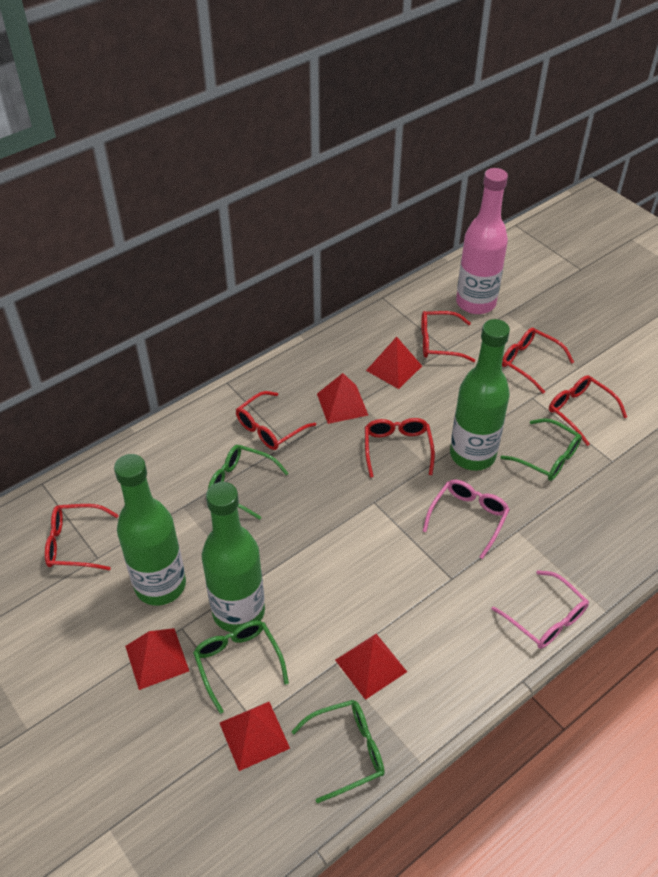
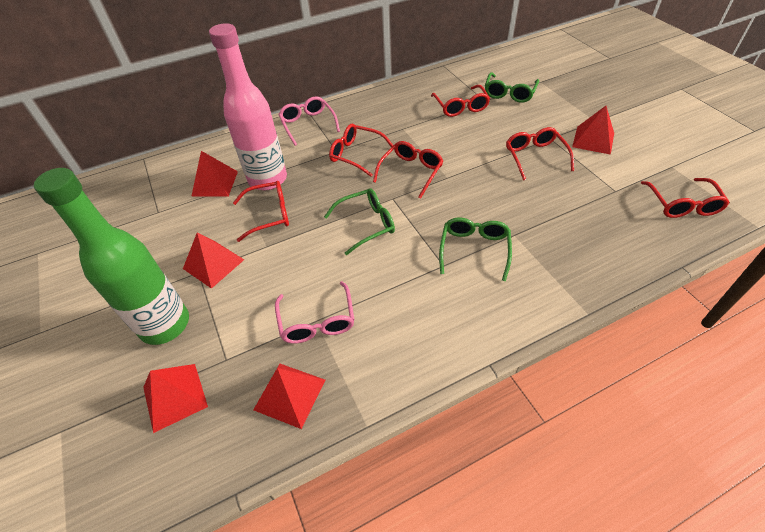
green bottle: [114,454,186,606] [202,482,265,633] [450,319,510,471] = 3 -> [34,168,189,345] = 1
green glasses: [193,621,289,714] [208,445,288,520] [291,700,385,803] [500,418,582,481] = 4 -> [324,188,395,255] [439,218,512,281] [485,72,539,103] = 3

